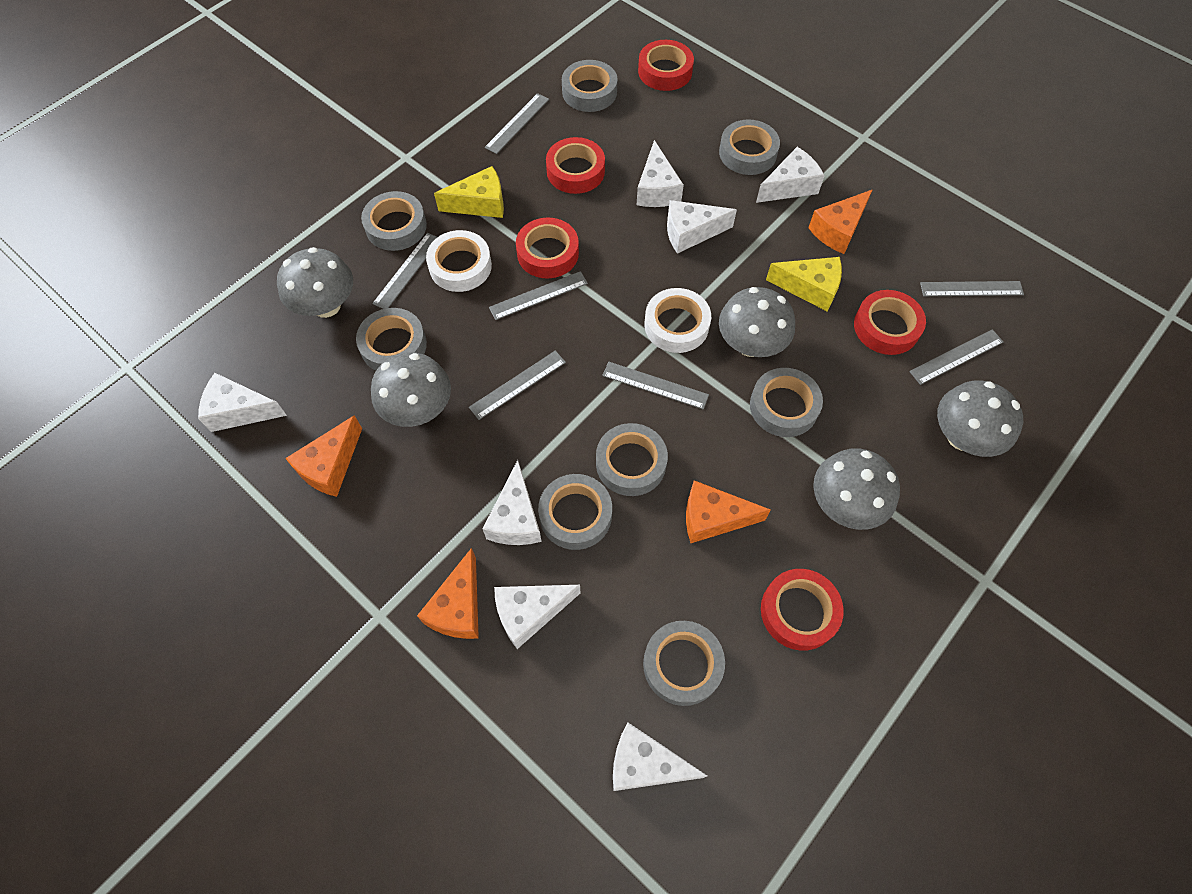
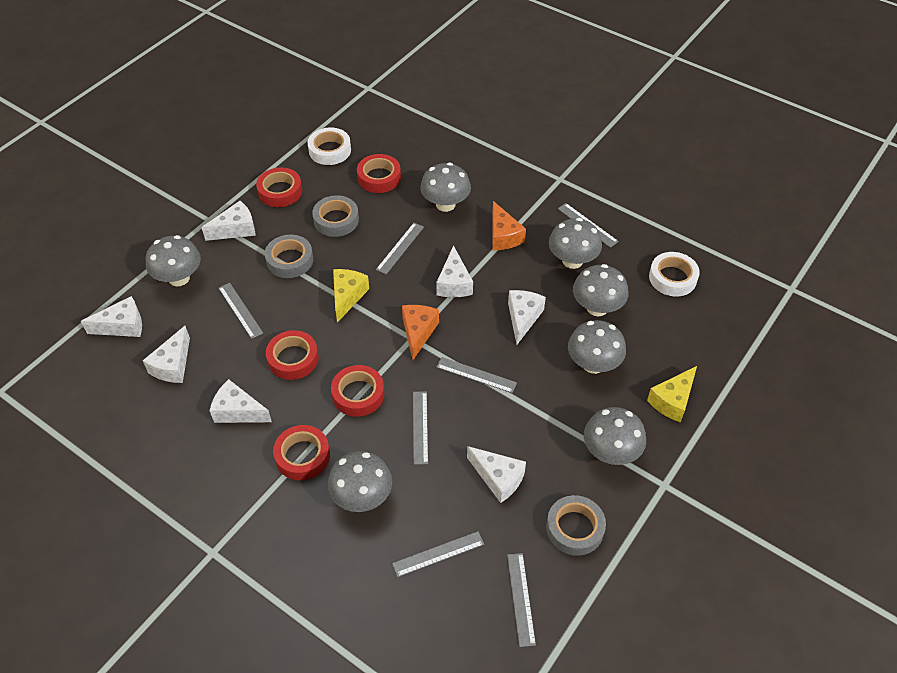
grey mushroom: [277,247,353,318] [371,352,451,427] [719,287,795,357] [813,448,900,530] [937,380,1023,457] = 5 -> [146,235,201,286] [328,451,392,512] [420,163,471,212] [549,218,602,269] [568,320,626,374] [573,264,628,316] [584,407,646,465] = 7
grey tape: [356,308,427,371] [361,191,427,251] [538,474,612,550] [562,60,617,112] [596,423,668,496] [643,621,725,706] [719,119,780,175] [750,368,823,437] = 8 -> [265,234,313,278] [312,195,359,237] [546,495,606,556] = 3
orange cheese: [285,415,362,497] [417,548,479,639] [686,480,771,543] [808,189,873,254] = 4 -> [402,305,439,360] [492,201,526,250] = 2

